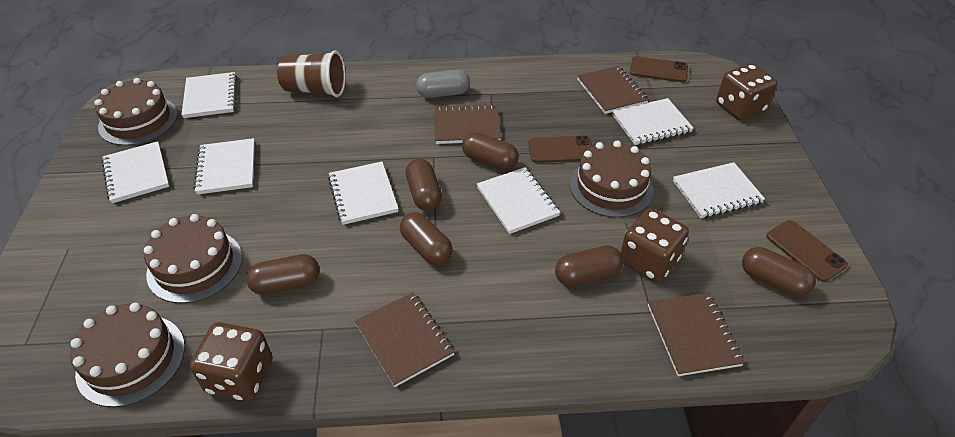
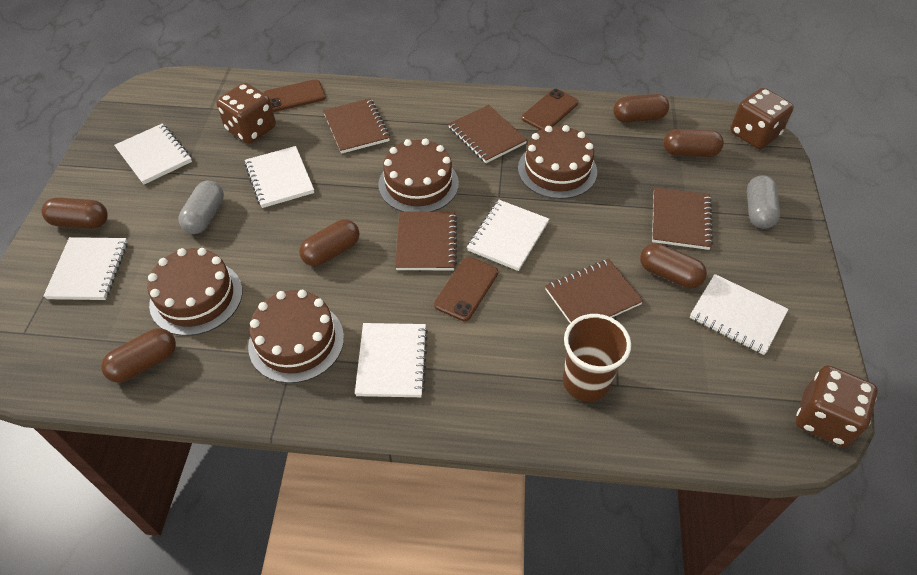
brown notebook: [355,292,455,387] [434,105,501,144] [577,66,649,114] [648,293,745,376] = 4 -> [323,98,390,154] [395,212,457,270] [448,105,527,163] [545,259,643,323] [652,187,713,250] = 5
grey capsule: [416,70,470,98] = 1 -> [178,181,224,234] [747,175,780,229] = 2
white notebook: [102,141,169,203] [181,72,237,118] [194,138,255,195] [328,162,399,225] [477,167,560,234] [612,98,694,145] [673,162,765,218] = 7 -> [43,237,128,300] [114,124,192,184] [244,146,314,208] [355,323,428,397] [467,200,549,271] [690,274,788,355] = 6

